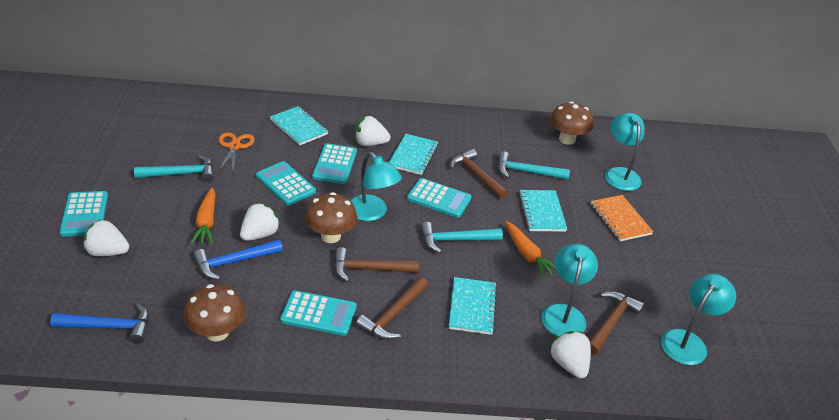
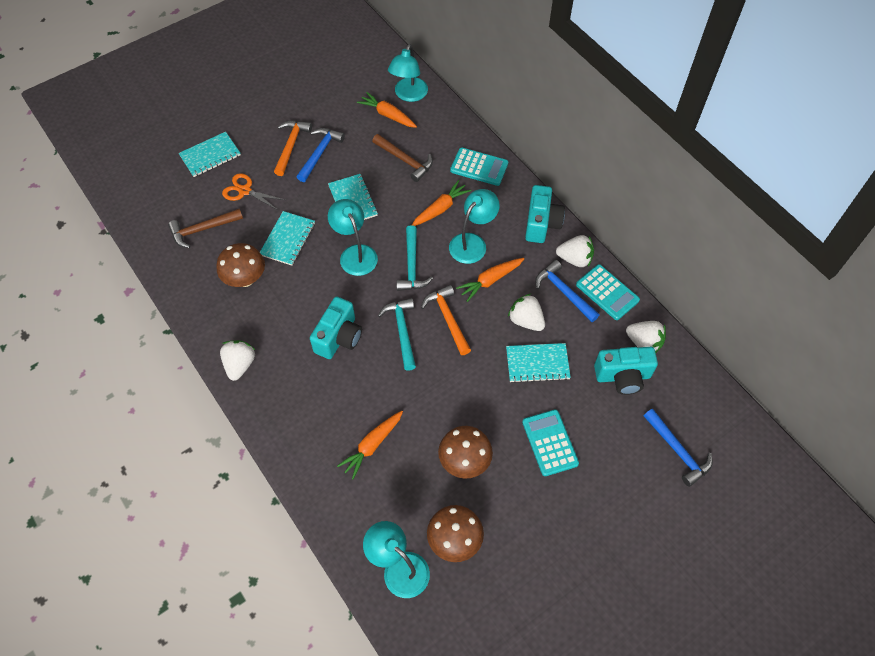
blue hammer: [50,303,149,343] [193,239,283,280] = 2 -> [297,128,345,182] [535,260,600,322] [644,409,713,487] = 3
brown hammer: [335,247,419,282] [356,277,428,340] [450,149,508,199] [590,291,644,355] = 4 -> [168,209,243,248] [372,134,433,182] = 2
orange carrot: [190,188,215,245] [505,221,556,279] = 2 -> [337,411,403,480] [357,92,417,128] [412,180,471,226] [456,258,525,302] = 4
orange hammer: none = 0 -> [274,121,312,176] [421,285,471,355] = 2
orange notebook: [591,195,653,241] = 1 -> none = 0
turquoise calculator: [59,191,108,237] [256,161,316,205] [280,290,356,336] [312,143,357,184] [407,178,472,218] = 5 -> [450,147,508,186] [522,410,579,476] [576,264,640,320] = 3
turquoise camera: none = 0 -> [310,297,362,359] [525,185,565,243] [594,347,658,395] = 3
turquoise hammer: [134,155,214,182] [421,222,503,253] [498,151,570,180] = 3 -> [378,298,416,371] [396,225,433,291] = 2

